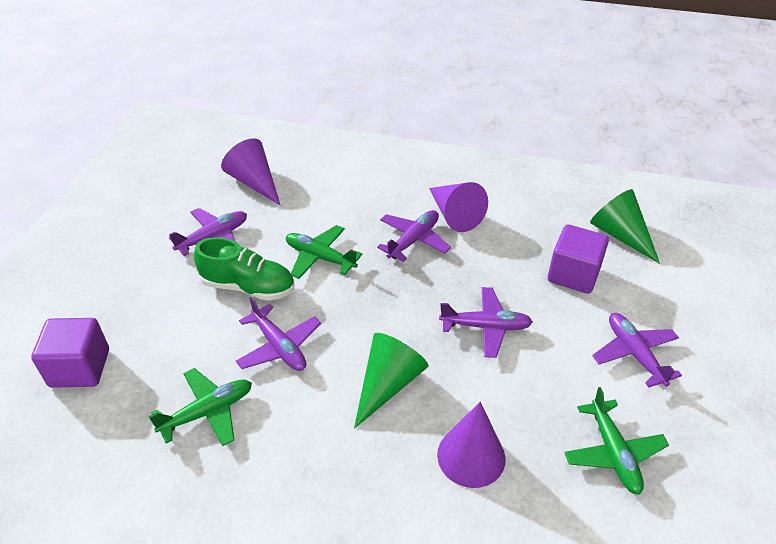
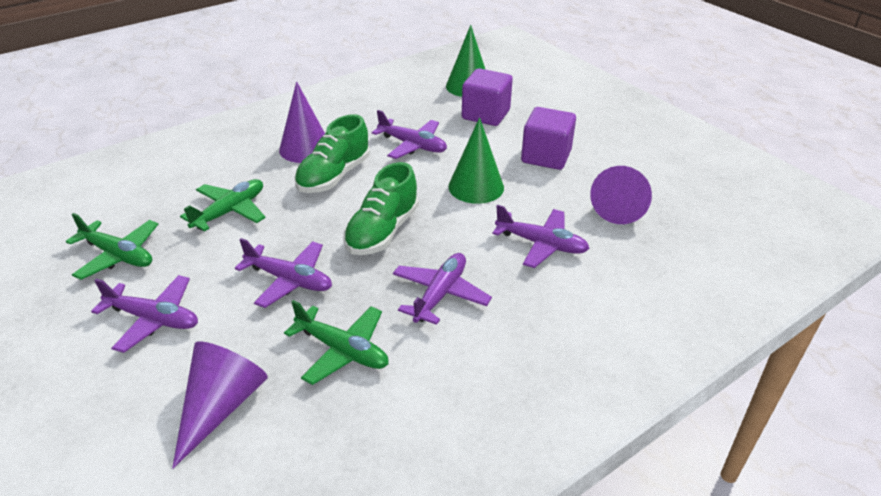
green shoe: [194,237,294,301] = 1 -> [294,114,370,193] [343,162,419,255] = 2

